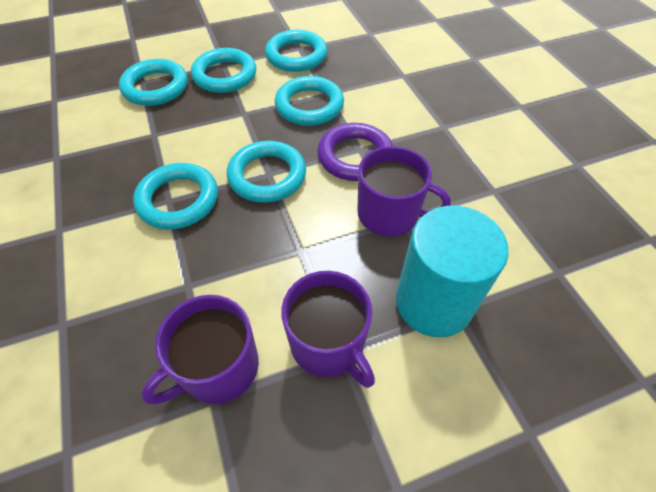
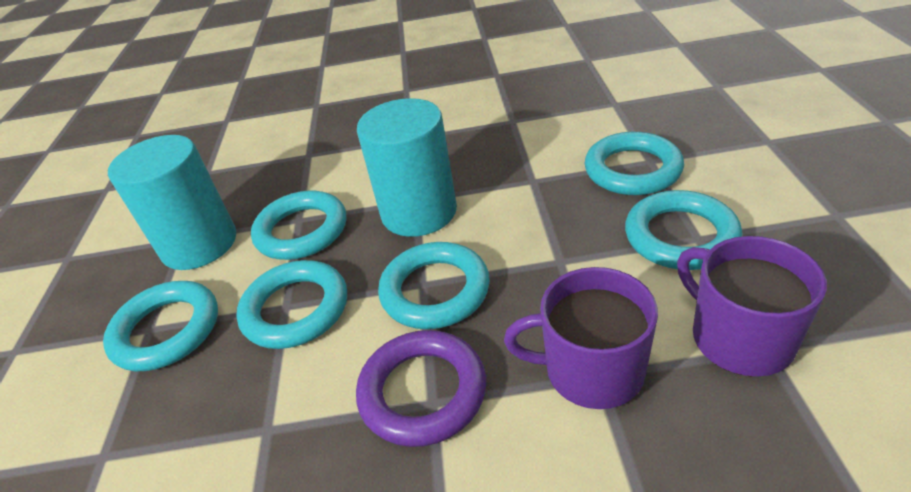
purple mug: [141,295,259,405] [281,271,375,388] [358,146,451,237] = 3 -> [504,267,658,409] [677,236,827,377] = 2
turquoise cylinder: [396,206,509,337] = 1 -> [108,135,236,270] [357,98,457,237] = 2

